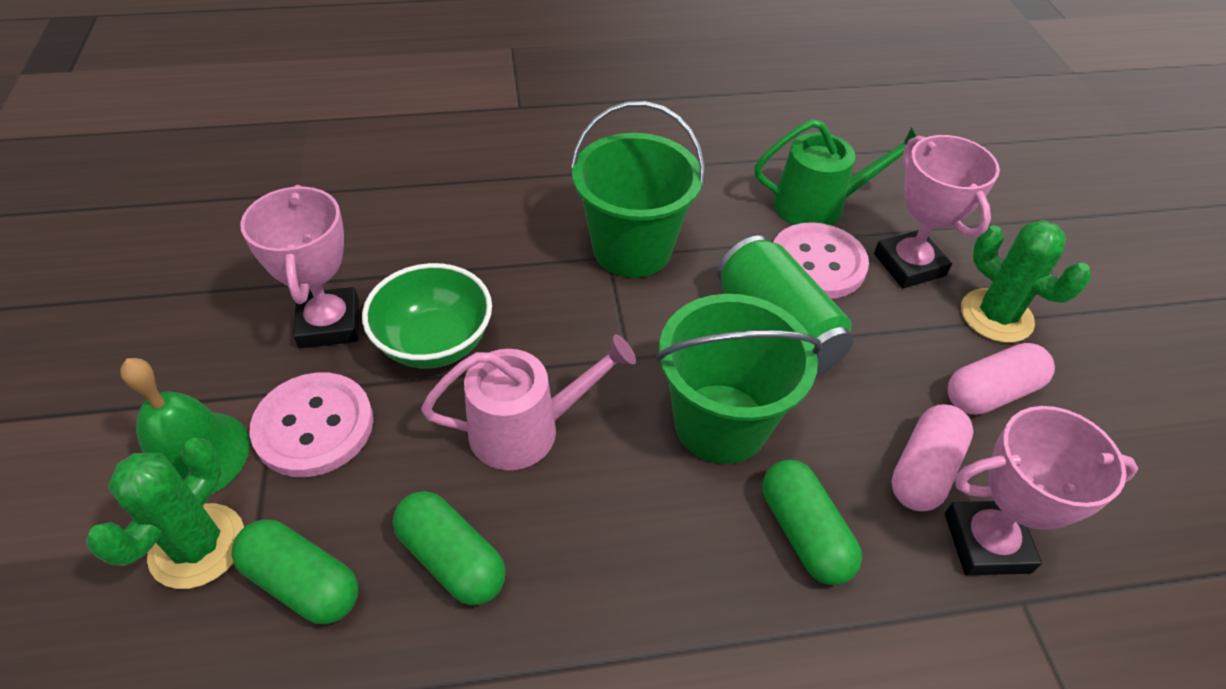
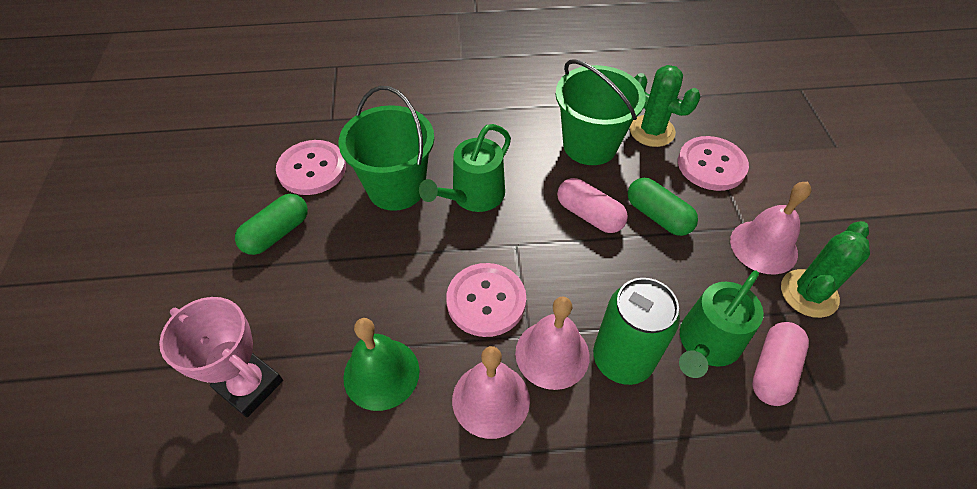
green bowl: [362,263,492,369] = 1 -> none = 0
green capsule: [231,519,358,624] [393,491,505,605] [763,460,862,585] = 3 -> [235,194,308,255] [628,178,698,236] = 2
green watering can: [754,119,917,226] = 1 -> [419,124,511,212] [679,271,764,378] = 2
pink bell: none = 0 -> [452,346,530,439] [515,296,590,390] [730,182,812,275] = 3
pink button: [249,373,373,477] [773,222,869,299] = 2 -> [276,140,346,195] [446,263,526,337] [678,136,749,191] = 3
pink trophy: [240,185,359,349] [874,135,1000,288] [945,406,1138,575] = 3 -> [159,297,283,418] = 1
pink watering can: [421,334,636,470] = 1 -> none = 0

